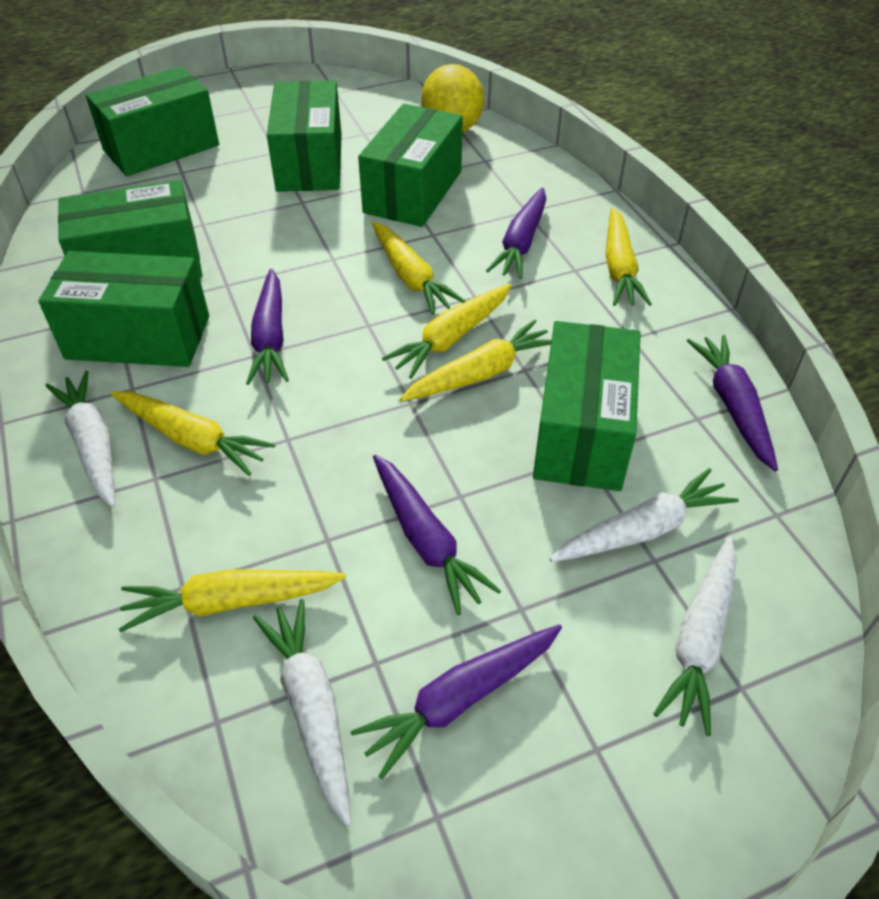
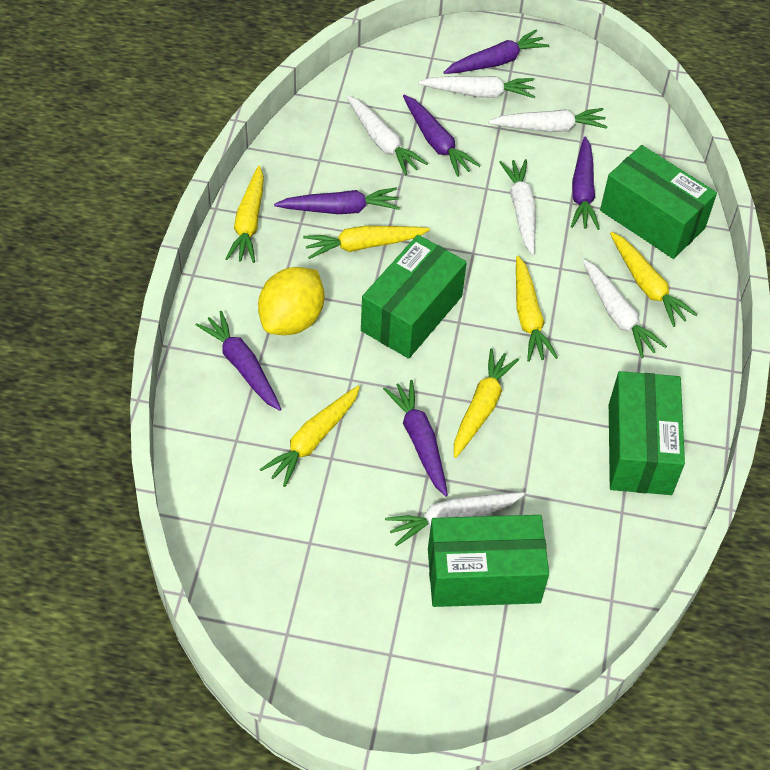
green box: [38,251,209,367] [58,180,202,278] [86,66,219,177] [267,80,342,192] [358,104,463,227] [533,321,641,491] = 6 -> [361,235,467,359] [428,515,549,607] [600,145,717,259] [609,371,685,495] = 4
purple carrot: [246,269,289,385] [350,624,562,779] [373,455,501,615] [486,188,546,279] [687,335,778,472] = 5 -> [196,311,281,411] [274,187,400,214] [383,380,448,497] [403,95,481,177] [443,30,549,74] [571,137,600,230] = 6
white carrot: [45,371,115,507] [253,599,352,827] [550,468,739,562] [653,536,737,736] = 4 -> [347,96,428,176] [385,492,525,546] [418,76,535,98] [488,108,608,132] [499,159,536,255] [583,259,667,358] = 6

